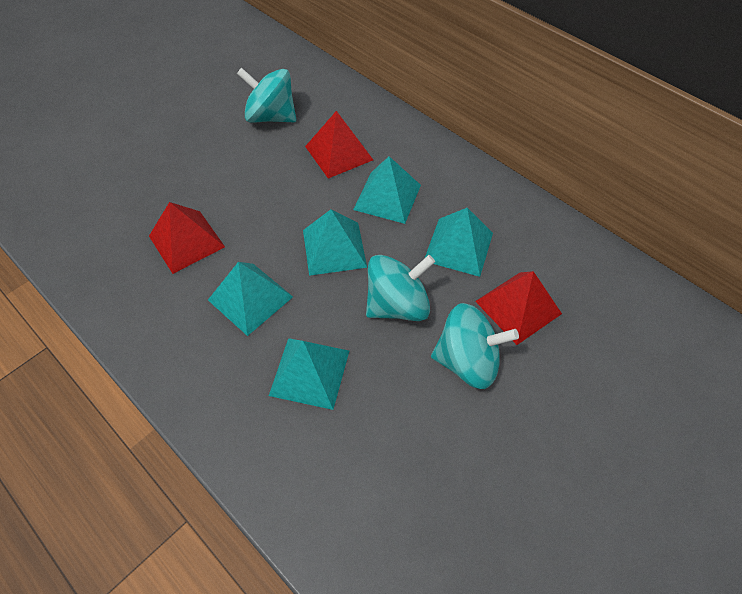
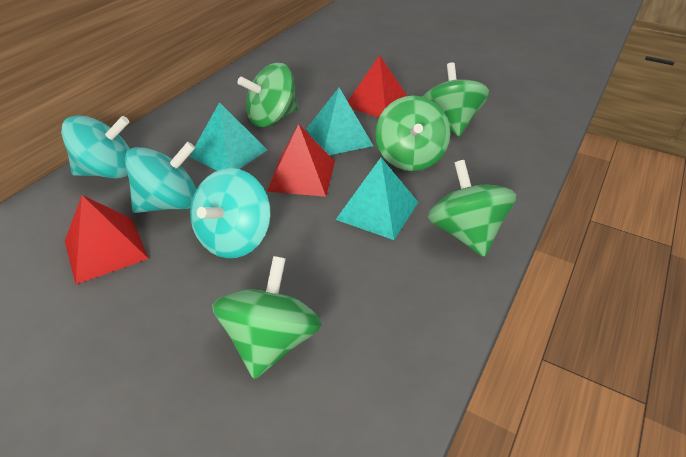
green spinning top: none = 0 -> [212,256,322,379] [237,63,298,127] [375,95,450,171] [423,62,490,136] [428,160,517,257] = 5
turquoise pyramid: [208,262,293,336] [269,338,349,410] [303,209,367,276] [353,156,421,224] [424,208,493,277] = 5 -> [189,102,267,171] [307,88,373,155] [335,158,418,240] = 3

